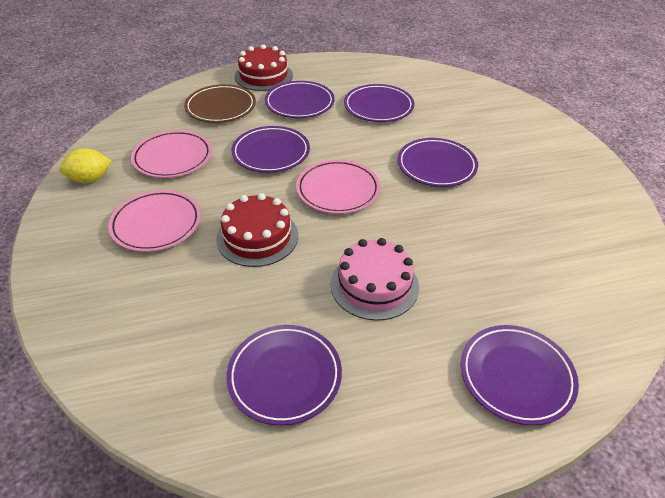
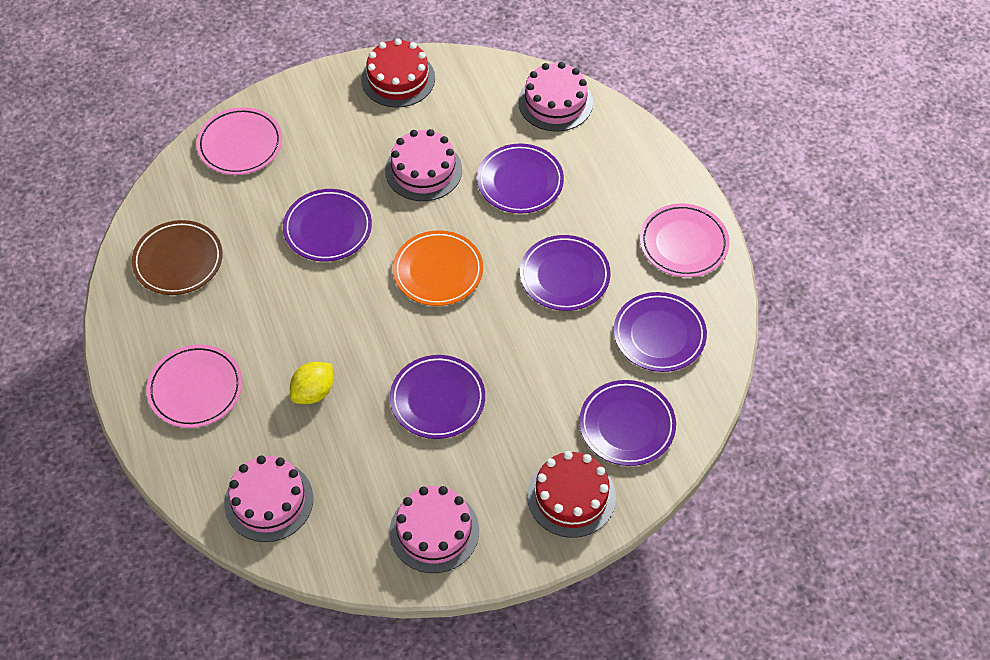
orange plate: none = 0 -> [393,230,483,306] = 1
pink cake: [331,238,419,321] = 1 -> [224,456,313,542] [385,129,462,201] [390,486,479,573] [518,62,593,132] = 4

